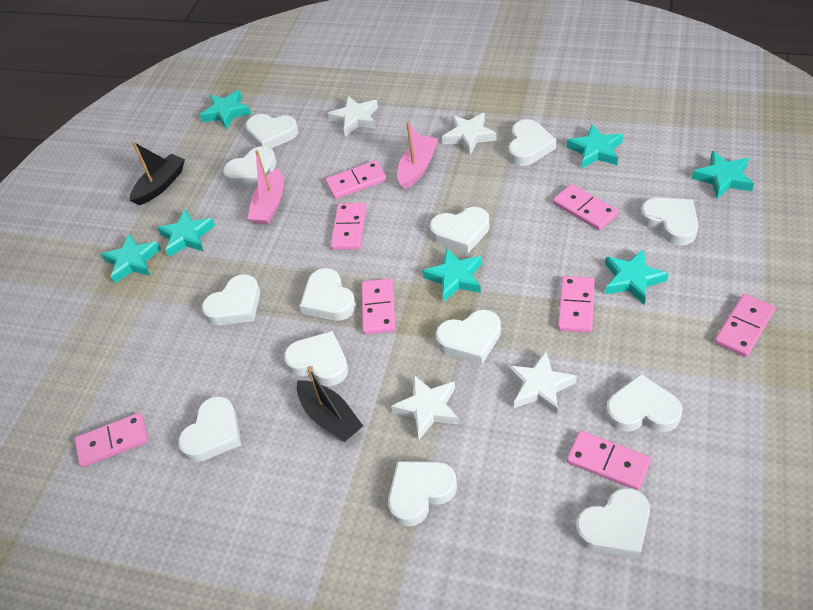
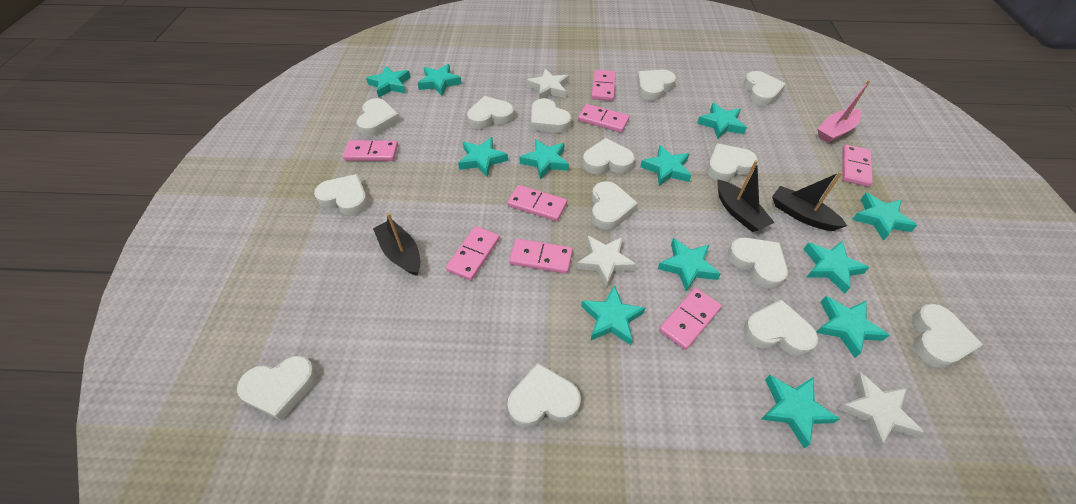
black boat: [130,142,185,205] [297,366,363,442] = 2 -> [373,213,421,276] [717,160,775,232] [772,172,847,231] = 3
pink boat: [248,150,284,224] [397,122,438,189] = 2 -> [818,80,870,143] = 1
turquoise star: [101,233,161,283] [157,209,215,257] [200,90,251,130] [422,248,482,302] [567,124,623,168] [605,249,669,305] [692,151,754,199] = 7 -> [366,66,411,97] [418,64,462,96] [458,137,508,178] [520,139,569,180] [581,285,645,345] [640,145,692,186] [658,238,721,292] [697,103,747,139] [761,375,840,448] [804,241,870,294] [817,296,890,358] [852,193,918,241] = 12
white heart: [178,396,241,462] [202,274,260,325] [223,146,277,186] [246,114,299,149] [284,331,348,386] [300,268,356,321] [388,461,457,526] [430,207,490,253] [435,309,501,364] [508,119,556,166] [576,488,650,559] [606,374,683,432] [640,198,699,246] = 13 -> [237,356,318,421] [314,174,368,216] [357,98,400,136] [467,96,514,129] [507,363,581,428] [531,98,571,133] [583,138,635,174] [591,181,638,230] [637,70,676,101] [707,143,758,181] [727,237,788,289] [743,71,786,106] [743,299,818,356] [912,304,983,368] = 14
white star: [327,96,378,137] [391,375,459,440] [442,113,496,155] [508,351,577,414] = 4 -> [527,69,569,99] [576,236,637,287] [838,372,924,447] = 3

